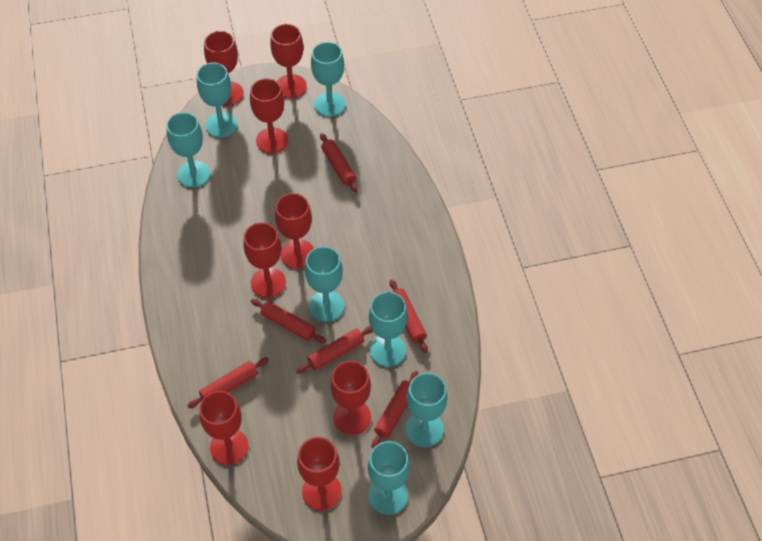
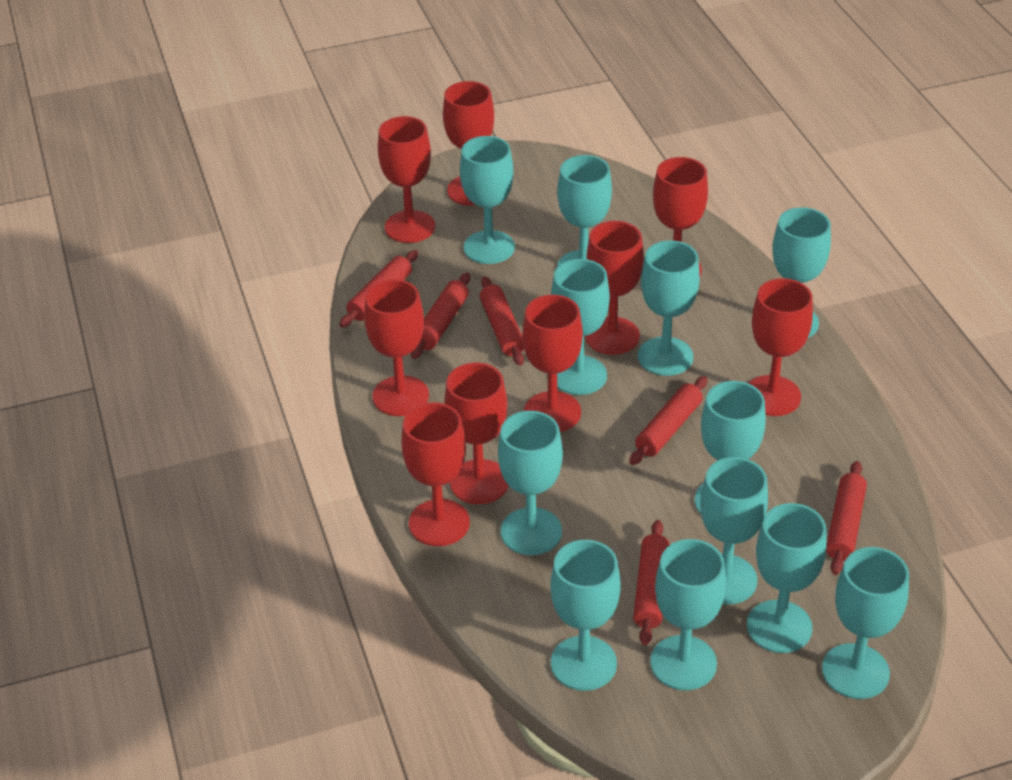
red goblet: [199,391,249,465] [204,31,244,106] [244,223,286,298] [250,78,288,153] [270,24,307,98] [275,193,314,269] [297,437,342,510] [330,361,371,435] = 8 -> [364,279,429,416] [378,116,435,243] [401,402,470,546] [443,81,494,206] [444,362,509,504] [522,295,583,432] [585,221,644,355] [653,157,708,276] [748,278,813,416] = 9
turquoise goblet: [166,112,210,187] [197,62,238,137] [305,246,344,321] [311,42,346,117] [368,441,410,514] [369,292,407,367] [405,373,447,447] = 7 -> [460,136,515,264] [498,411,563,555] [550,540,621,691] [551,259,610,395] [557,155,612,267] [638,240,700,376] [650,539,726,690] [694,381,766,514] [700,457,768,605] [747,503,827,653] [773,207,831,338] [822,547,909,699] = 12

